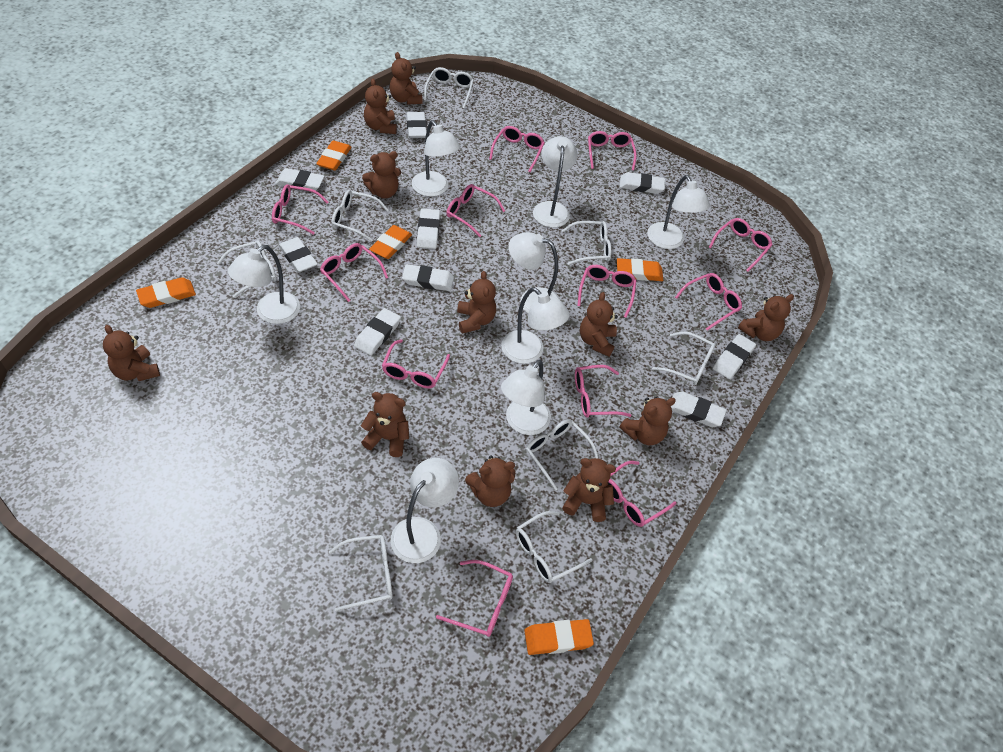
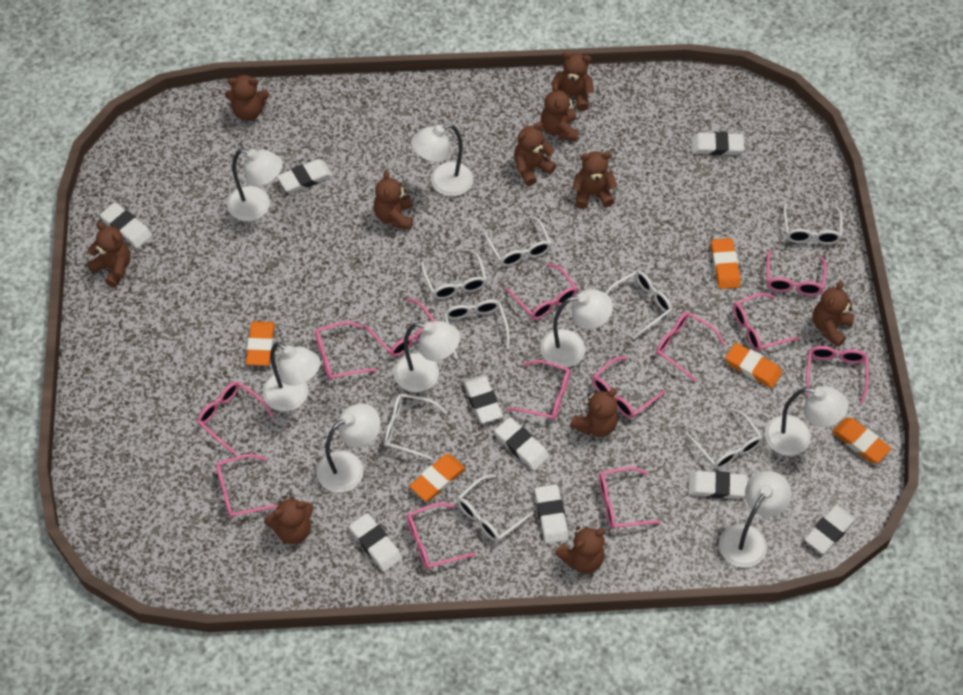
pink glasses: [272,184,329,235] [320,243,388,302] [382,340,450,388] [436,560,513,637] [446,184,505,237] [489,126,545,172] [575,365,632,418] [578,265,637,318] [588,131,637,170] [608,461,677,527] [675,273,742,330] [709,218,773,272] = 12 -> [197,381,274,455] [216,454,278,518] [315,321,377,380] [364,298,435,357] [407,503,476,569] [505,264,578,320] [507,360,571,420] [592,357,665,418] [599,467,661,529] [656,312,725,382] [733,293,800,351] [767,250,827,296] [806,346,869,404] = 13

